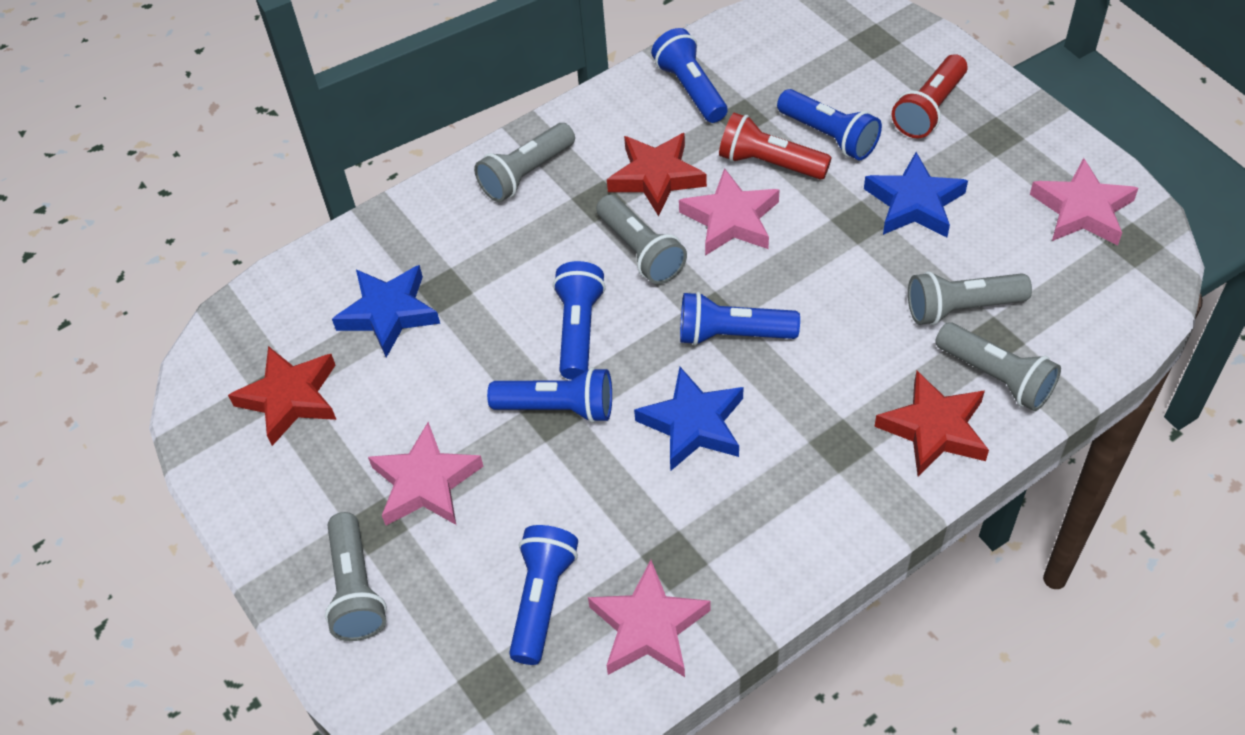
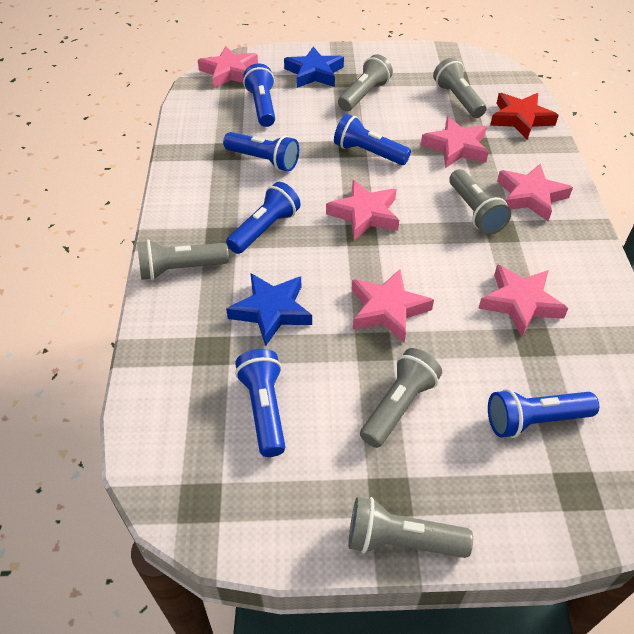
blue star: [332,265,440,358] [634,367,743,471] [864,152,968,237] = 3 -> [226,273,312,346] [284,47,344,88] = 2
grey flashlight: [325,512,387,641] [474,123,575,202] [596,195,687,284] [908,271,1032,325] [935,322,1061,411] = 5 -> [137,240,229,280] [338,54,393,111] [349,497,473,558] [360,348,442,448] [433,57,487,118] [449,169,511,235] = 6
pink star: [368,422,484,526] [588,560,711,677] [679,168,779,256] [1030,158,1138,245] = 4 -> [198,46,258,88] [326,180,399,240] [352,269,434,342] [421,117,489,168] [478,264,568,337] [497,164,573,221] = 6
red flashlight: [719,113,832,179] [892,54,968,138] = 2 -> none = 0
red star: [228,346,337,446] [607,133,707,216] [874,371,989,476] = 3 -> [490,93,559,139] = 1

